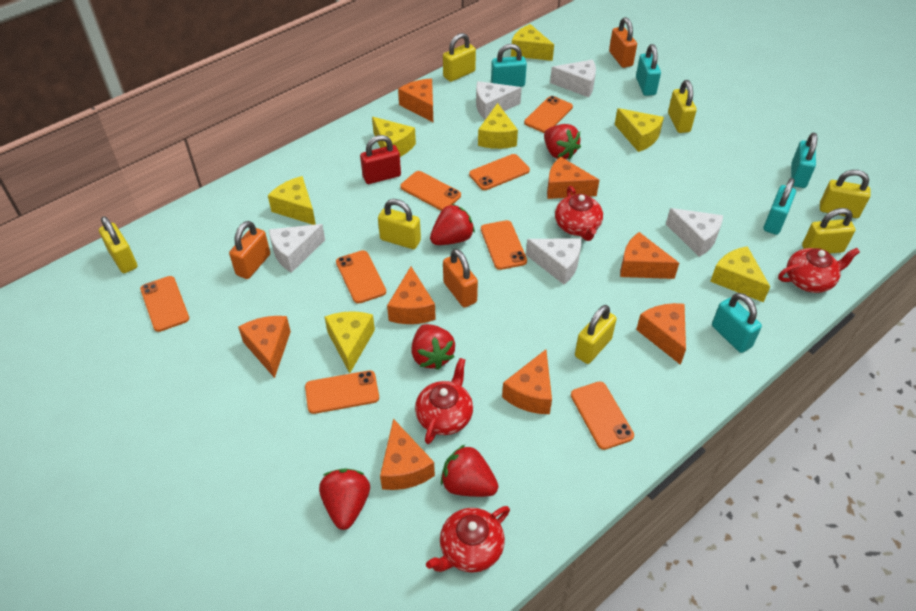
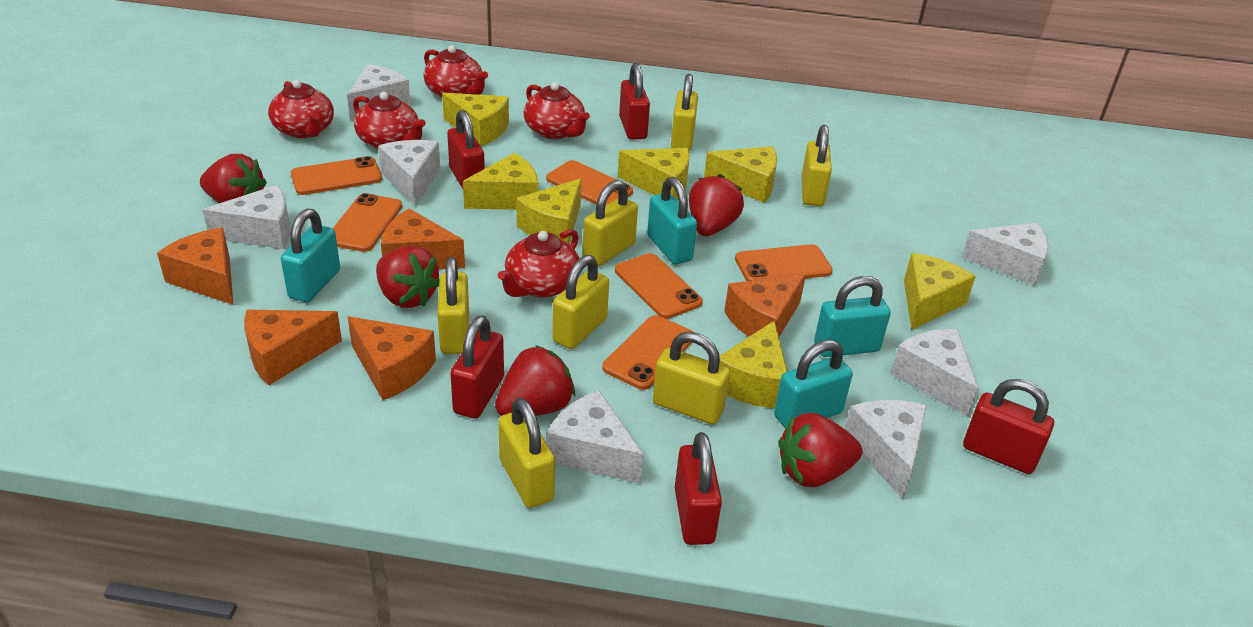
orange cheese: [238,316,291,378] [380,419,435,490] [387,266,436,324] [398,79,433,122] [502,349,552,414] [547,157,599,199] [620,232,679,279] [636,303,686,365] = 8 -> [157,228,233,305] [244,310,342,385] [348,316,436,400] [381,208,465,270] [724,274,806,337] = 5
orange padlock: [229,221,270,279] [443,249,478,308] [609,17,637,68] = 3 -> none = 0
orange phone: [140,276,189,332] [305,370,379,414] [336,250,386,304] [400,171,461,211] [469,154,530,190] [481,220,527,270] [524,96,573,133] [571,381,634,450] = 8 -> [291,156,382,195] [333,193,402,252] [546,160,633,205] [602,315,693,390] [615,253,703,319] [735,244,833,281] = 6
red padlock: [360,135,401,184] = 1 -> [447,110,485,189] [450,316,504,419] [619,63,650,140] [674,432,722,545] [963,379,1054,474] = 5
red teapot: [415,358,473,444] [426,506,510,573] [555,186,603,241] [778,248,860,293] = 4 -> [268,80,334,138] [353,92,426,149] [424,45,488,97] [498,229,579,298] [524,82,590,139] = 5
turquoise padlock: [491,44,527,87] [636,44,661,96] [712,293,762,353] [763,178,796,235] [791,133,817,188] = 5 -> [281,209,340,302] [647,177,697,264] [774,340,853,429] [814,276,891,357] = 4
white cheese: [269,224,325,273] [476,81,522,120] [526,238,581,285] [550,60,596,97] [666,208,723,257] = 5 -> [203,185,290,249] [347,64,411,121] [378,140,440,206] [546,390,644,484] [845,400,927,499] [890,329,979,417] [961,223,1049,286] = 7

